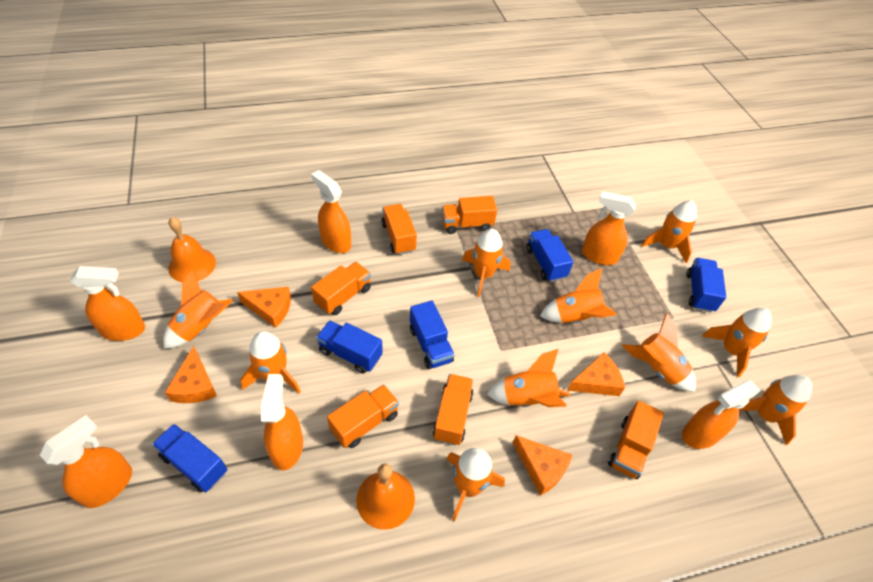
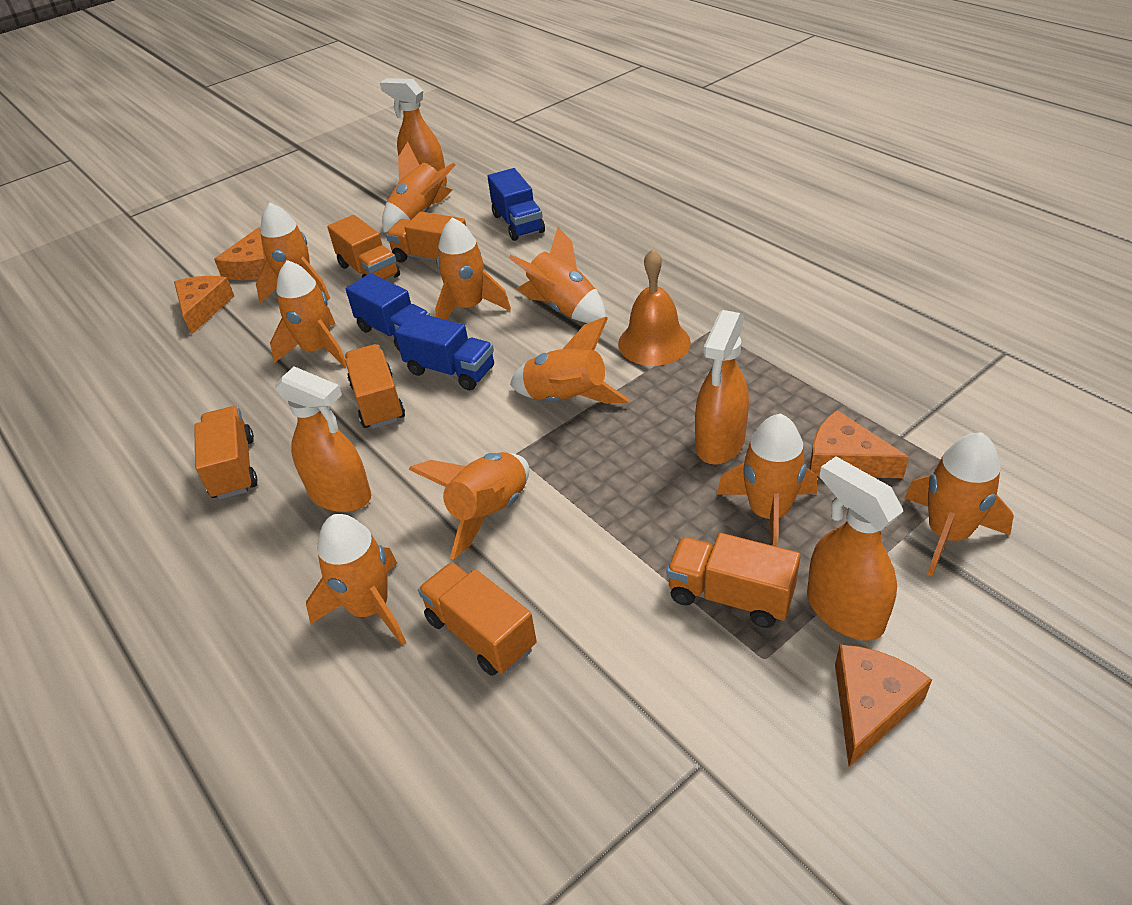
blue truck: [152,424,227,492] [316,320,383,374] [410,301,455,369] [526,229,573,282] [686,258,726,313] = 5 -> [346,273,430,351] [395,312,494,390] [487,168,545,241] = 3
orange bell: [168,217,216,283] [356,463,415,530] = 2 -> [618,249,691,366] = 1
orange spray bottle: [40,415,132,508] [70,266,145,341] [261,374,303,470] [311,170,351,253] [582,191,636,265] [682,380,760,449] = 6 -> [275,367,371,512] [380,78,447,186] [695,310,749,465] [807,456,903,641] = 4

